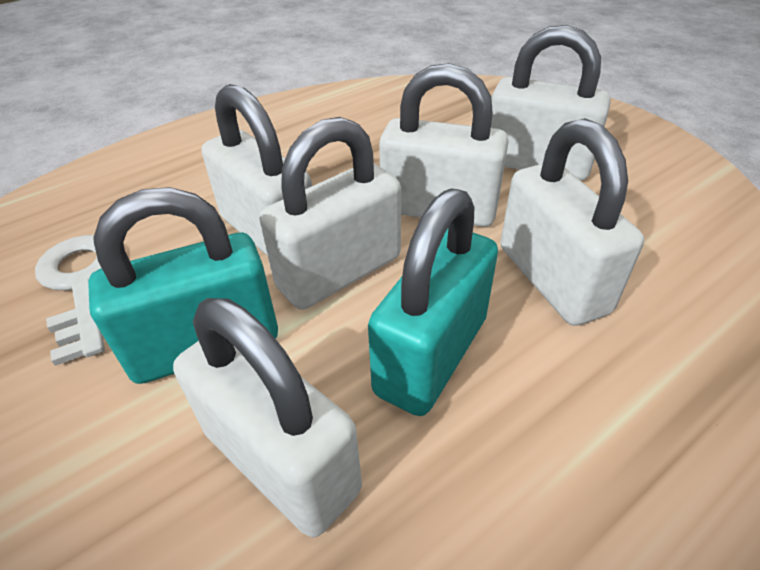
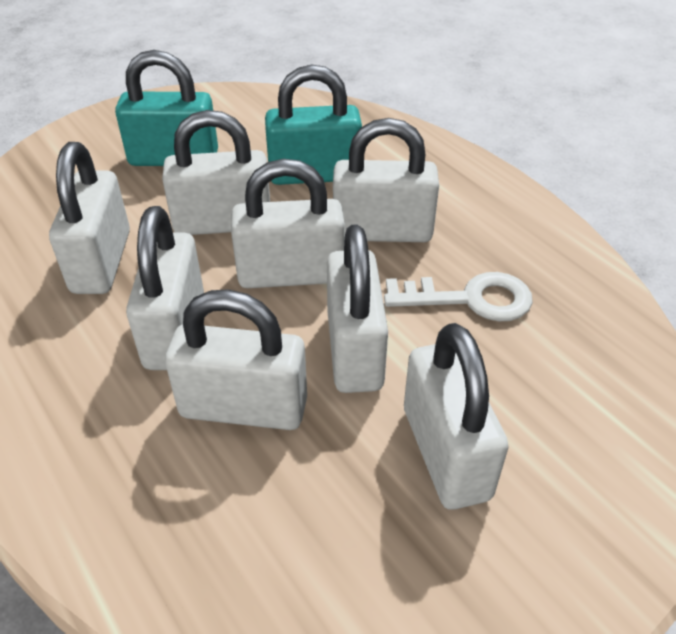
white padlock: [173,298,362,537] [202,84,312,256] [259,117,401,310] [379,63,508,227] [491,25,611,181] [500,118,644,326] = 6 -> [49,142,130,294] [126,206,204,370] [162,110,270,235] [165,289,307,430] [231,159,345,288] [327,224,388,393] [333,118,439,242] [404,323,509,510] = 8

